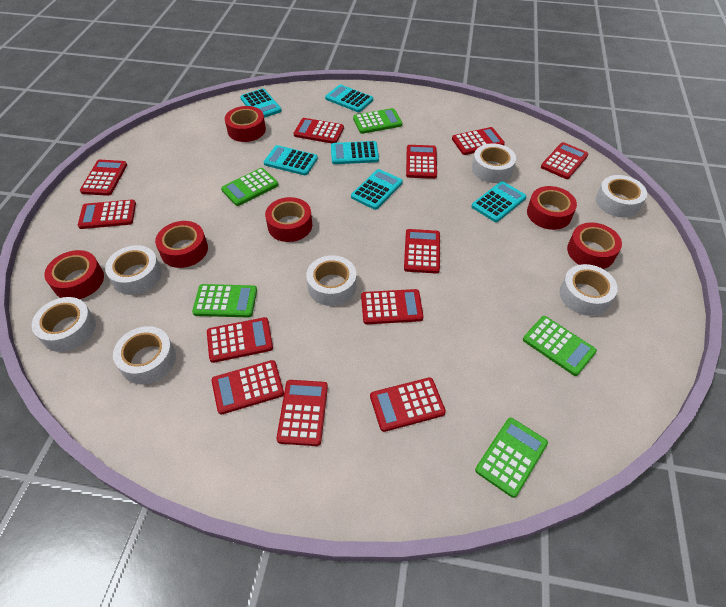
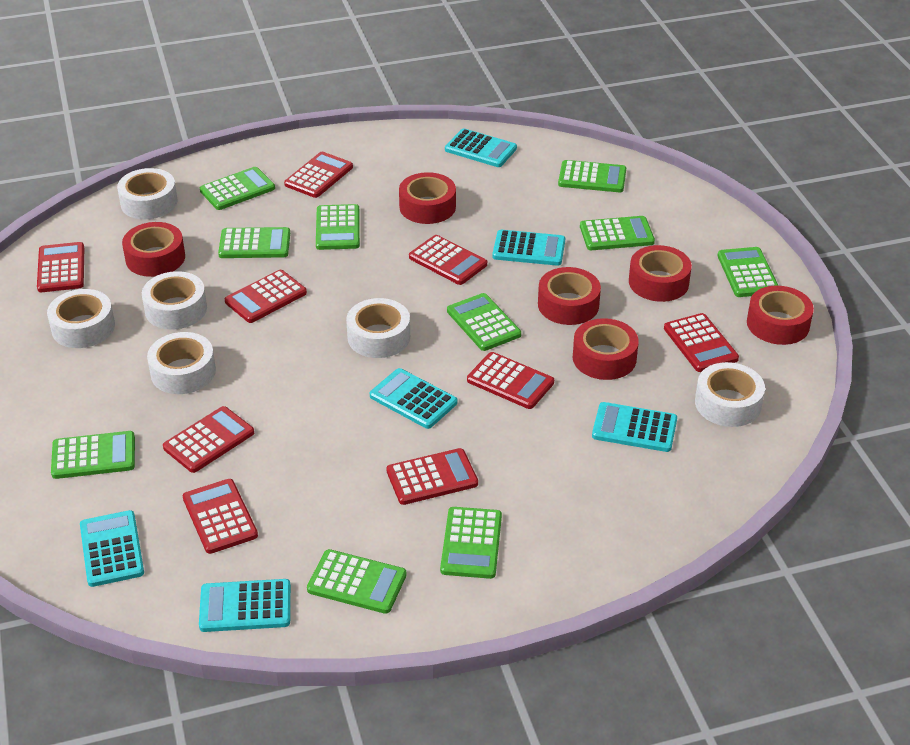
green calculator: [192,284,257,318] [221,168,278,206] [353,108,402,134] [475,418,548,498] [523,316,597,376] = 5 -> [51,431,135,479] [200,167,275,210] [218,227,290,258] [307,549,407,614] [316,204,360,250] [440,507,502,579] [447,293,521,351] [558,160,626,192] [580,216,655,250] [717,247,778,297] = 10
red calculator: [78,200,136,229] [80,160,127,196] [207,317,273,363] [211,360,284,415] [277,380,328,446] [293,118,344,143] [361,289,423,324] [370,377,446,432] [404,229,440,274] [406,145,437,179] [452,127,505,155] [541,142,588,179] = 12 -> [37,242,84,292] [163,406,254,473] [183,479,258,554] [225,270,307,323] [284,152,353,198] [387,448,478,505] [409,235,487,285] [467,352,554,409] [664,313,739,372] = 9
white tape: [32,297,96,352] [105,245,162,295] [113,326,176,384] [306,255,357,306] [472,143,516,183] [559,264,618,316] [596,175,647,218] = 7 -> [47,289,115,348] [117,168,178,219] [142,271,207,329] [147,332,216,394] [346,298,410,358] [695,362,765,427] = 6

